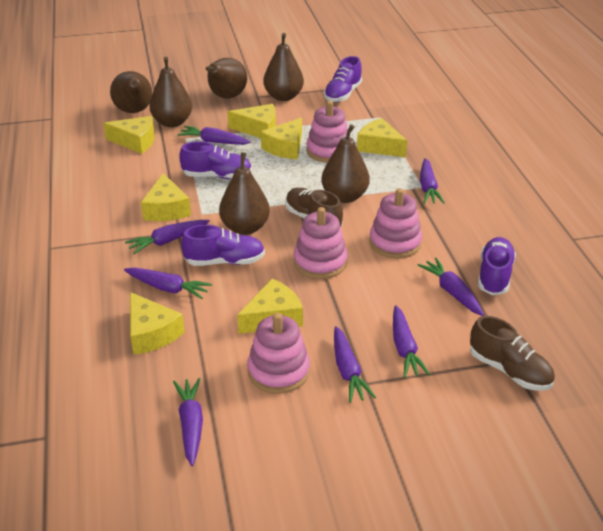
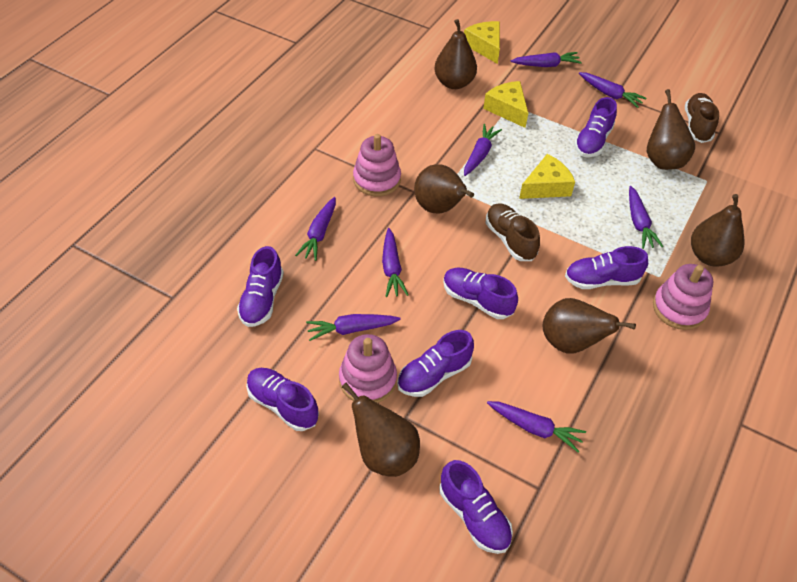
pink stacking toy: [247,313,310,394] [294,207,348,279] [306,101,348,163] [369,188,422,258] = 4 -> [339,334,397,403] [353,134,401,196] [653,264,714,330] = 3
purple shoe: [179,141,252,179] [181,225,265,266] [324,56,362,102] [478,237,516,295] = 4 -> [237,246,284,327] [246,368,319,431] [397,330,474,397] [440,460,513,554] [443,268,518,319] [565,246,648,289] [574,97,617,157] = 7
yellow cheese: [103,116,155,154] [130,292,185,355] [141,173,191,221] [227,104,276,138] [237,279,303,334] [261,118,302,159] [357,118,407,157] = 7 -> [464,21,500,64] [483,81,528,128] [519,154,575,199] = 3

